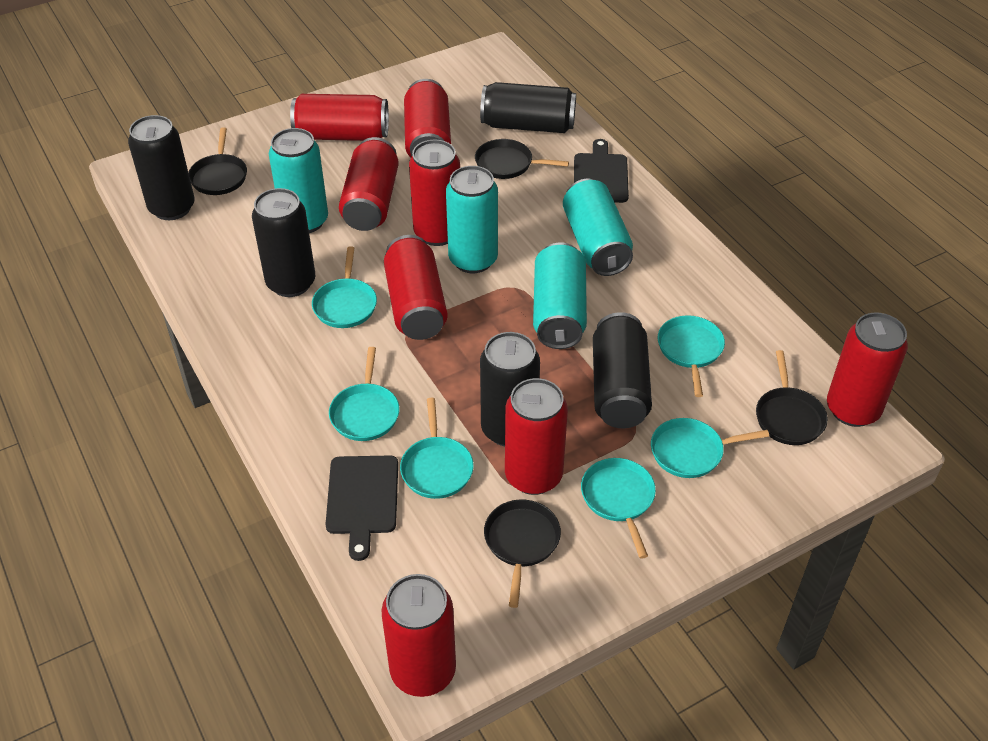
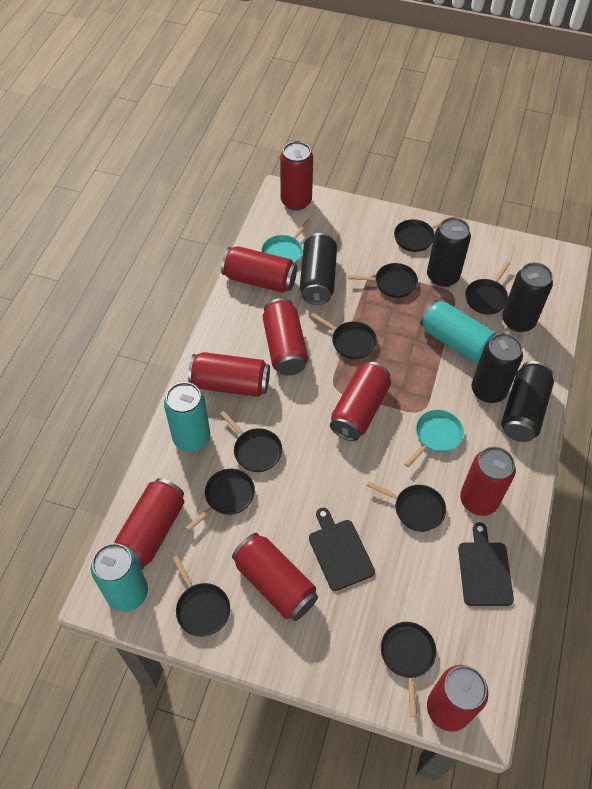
black pan: [188,128,247,195] [475,139,569,179] [484,499,561,608] [756,350,828,445] = 4 -> [172,556,230,637] [185,469,255,531] [220,411,282,472] [311,313,377,359] [348,263,418,298] [366,481,446,532] [381,622,436,717] [394,215,455,252] [465,261,510,314] = 9
red can: [290,94,389,141] [339,137,399,231] [381,574,456,697] [384,235,448,340] [404,79,451,158] [409,140,460,246] [505,378,568,495] [827,313,908,427] = 8 -> [114,478,184,570] [188,352,270,397] [221,246,297,293] [232,533,318,621] [263,298,308,376] [280,141,313,211] [330,362,391,441] [427,665,488,732] [460,446,516,516] = 9
turquoise can: [269,128,328,233] [446,166,498,273] [533,243,587,349] [563,179,633,276] = 4 -> [91,543,148,612] [164,382,210,452] [420,300,496,363] = 3
turquoise pan: [312,247,377,328] [329,347,399,441] [400,398,474,499] [581,458,656,559] [651,418,769,478] [658,315,725,397] = 6 -> [261,219,312,264] [404,410,464,467] = 2

